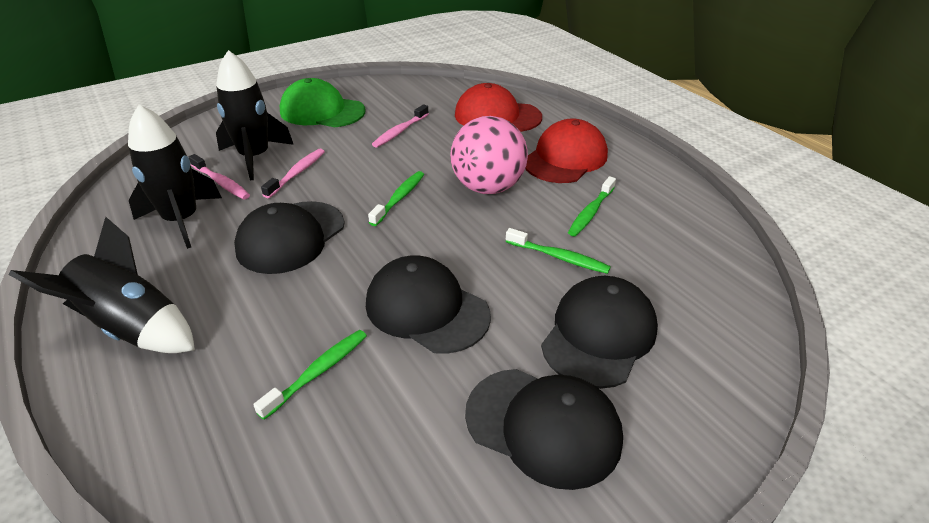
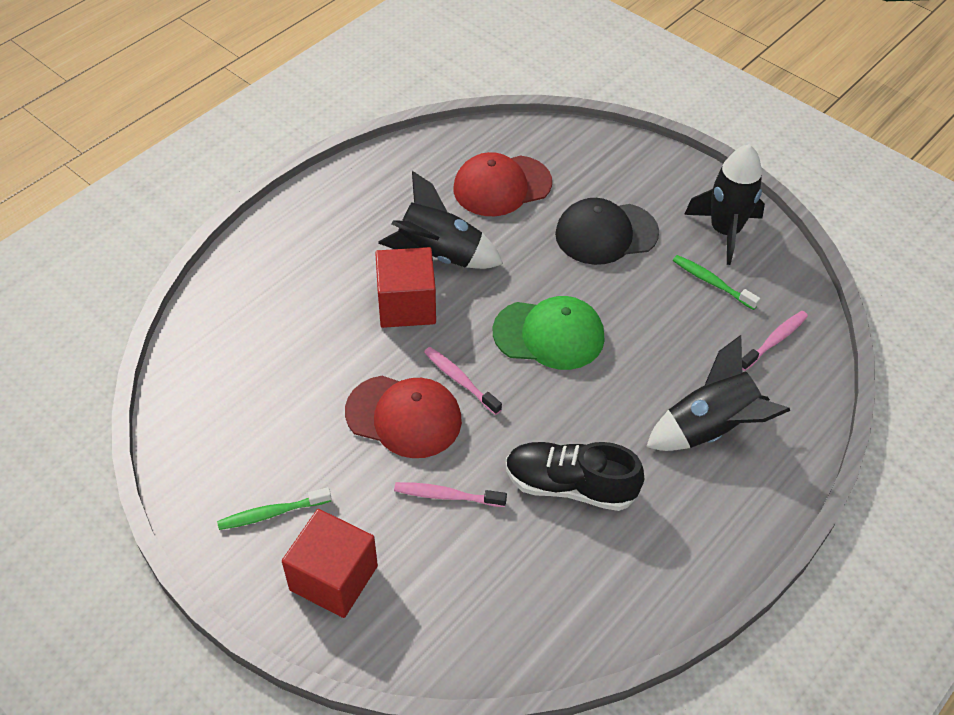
black cap: [234,201,345,274] [366,255,491,354] [465,369,623,490] [541,276,658,389] = 4 -> [555,198,659,265] = 1
black shoe: none = 0 -> [506,442,644,511] = 1
green toothbrush: [253,330,367,420] [368,171,424,226] [506,228,611,274] [568,176,616,236] = 4 -> [217,487,332,530] [673,255,760,310] = 2
pink ball: [450,116,528,194] = 1 -> none = 0
red cube: none = 0 -> [282,509,378,618] [375,247,436,328] = 2

